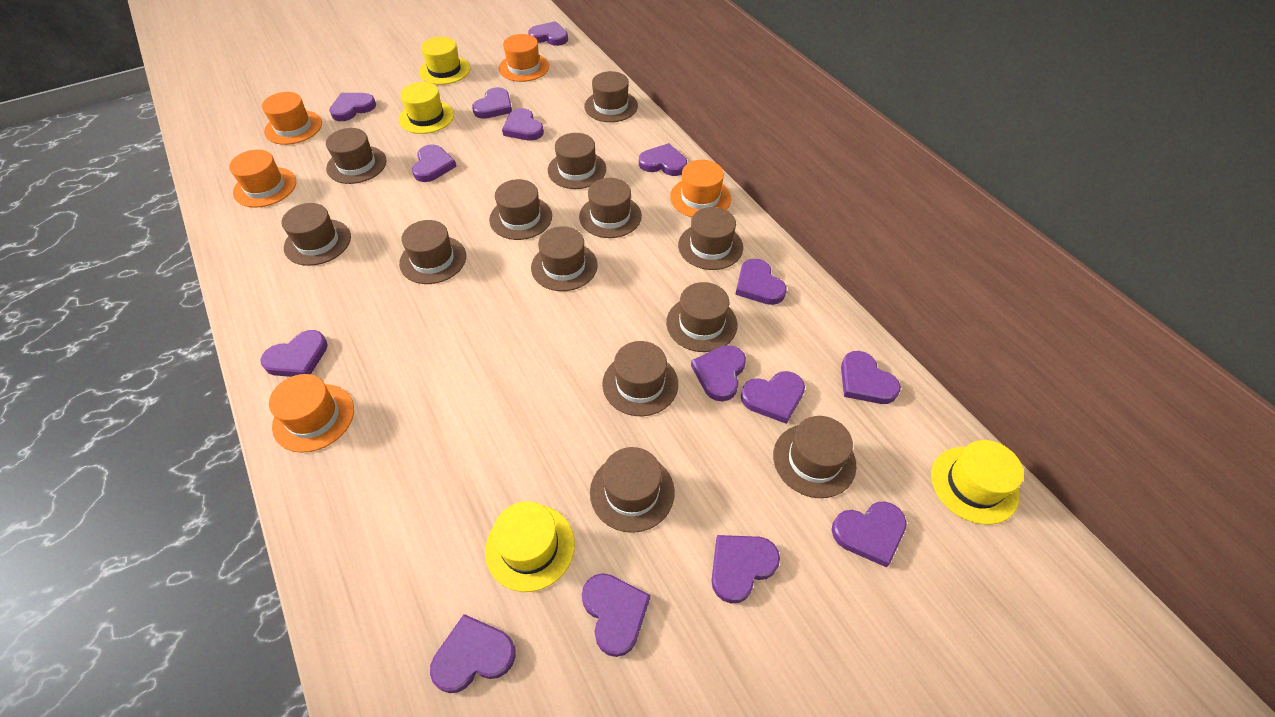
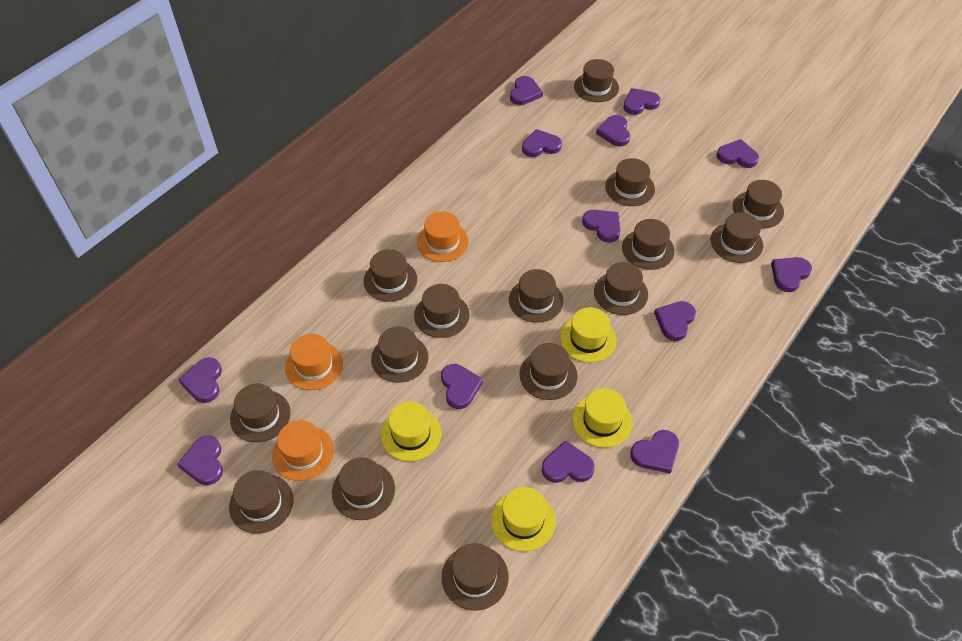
brown hat: [282,203,351,266] [326,128,387,184] [399,220,466,284] [489,179,552,240] [531,226,598,291] [548,133,606,189] [579,178,642,238] [584,71,638,122] [590,447,675,533] [602,341,678,416] [666,282,737,352] [678,207,743,270] [773,416,856,498] = 13 -> [229,470,294,534] [230,384,291,443] [332,457,395,520] [364,249,417,302] [371,326,428,383] [414,284,469,338] [442,543,509,611] [509,269,563,323] [519,343,578,400] [574,59,619,102] [594,262,648,315] [605,158,655,206] [622,219,675,270] [711,212,763,263] [733,180,784,229] = 15
orange hat: [229,150,296,208] [262,92,322,145] [269,374,354,453] [499,34,549,82] [670,160,731,217] = 5 -> [272,420,334,481] [285,334,343,390] [417,211,469,262] = 3
purple heart: [260,330,328,377] [329,93,376,121] [412,144,457,182] [430,614,516,693] [472,87,512,119] [502,108,544,141] [528,21,568,46] [582,573,650,657] [639,143,687,176] [691,345,746,401] [711,535,780,603] [735,259,787,305] [741,371,805,424] [832,502,907,567] [841,351,901,404] = 15 -> [177,435,223,485] [178,357,222,403] [441,364,483,409] [510,76,543,105] [522,129,562,157] [542,440,595,483] [582,210,621,243] [596,115,630,147] [623,88,660,115] [630,430,679,473] [654,301,696,341] [717,139,759,168] [771,257,812,292] = 13

